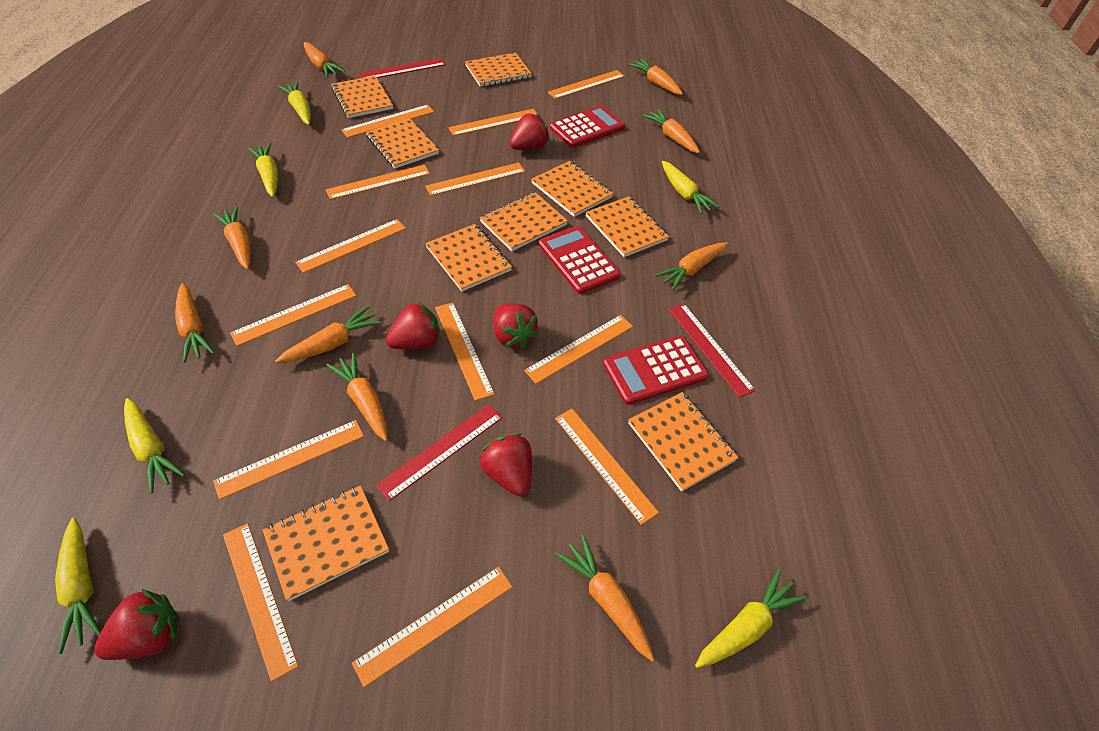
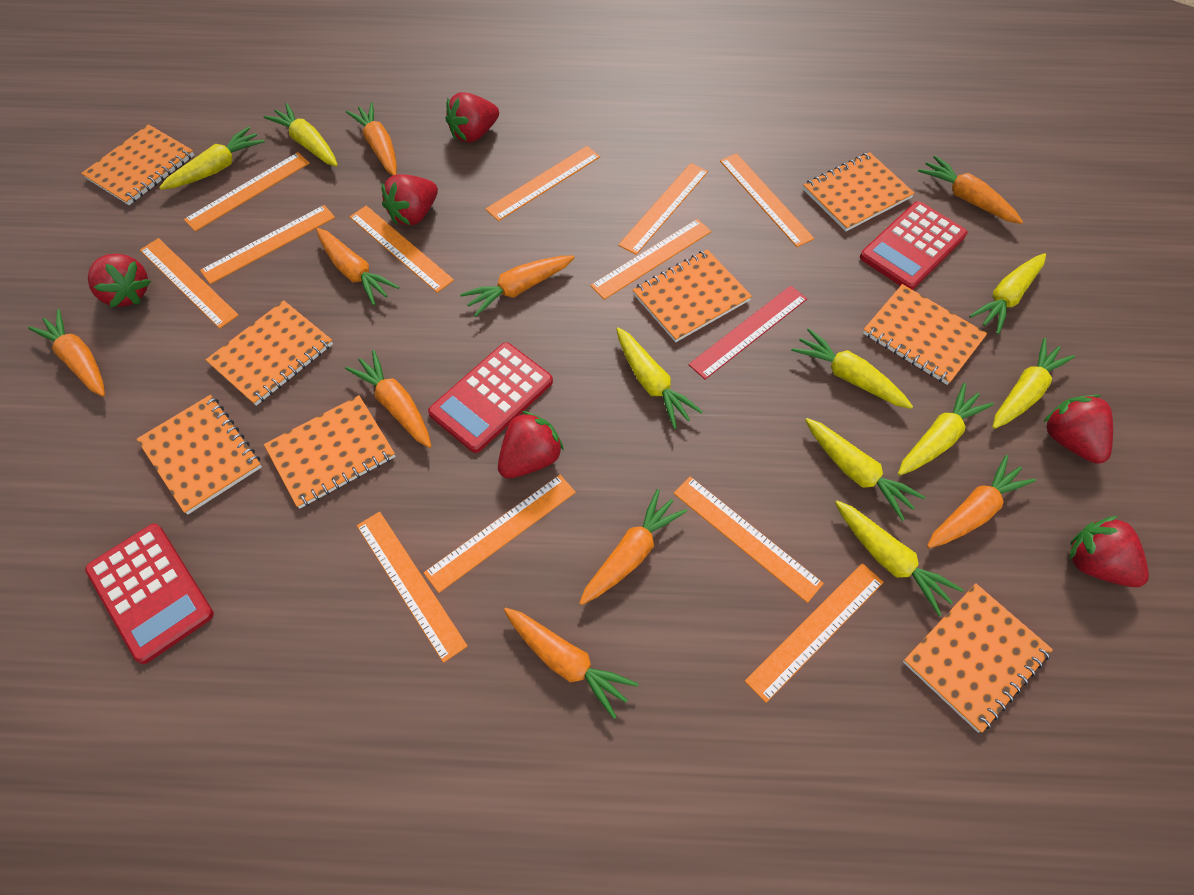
orange notebook: [263,485,389,601] [331,75,393,118] [366,118,439,168] [425,224,512,292] [465,53,532,87] [480,192,568,251] [531,161,613,217] [585,196,669,257] [628,392,739,492] = 9 -> [81,124,194,205] [137,395,262,514] [206,300,333,406] [264,395,395,509] [632,250,752,342] [803,152,915,232] [863,284,987,385] [903,583,1053,733] = 8
orange ruler: [213,420,364,500] [223,523,299,682] [230,284,356,346] [295,219,406,273] [326,165,430,200] [341,105,434,138] [352,567,512,687] [425,162,525,196] [435,302,495,401] [448,109,537,136] [524,315,633,384] [548,70,625,99] [555,409,659,525] = 13 -> [140,238,239,329] [184,152,310,232] [200,205,335,284] [350,206,454,293] [357,512,468,663] [424,475,576,593] [485,146,600,221] [590,219,712,300] [618,163,708,255] [674,476,824,603] [720,153,814,247] [745,563,884,703] = 12
red ruler: [359,58,446,78] [376,404,503,501] [669,303,756,398] = 3 -> [688,286,807,380] = 1
red strawberry: [94,589,179,660] [386,302,441,349] [480,433,532,496] [493,303,539,349] [510,113,550,150] = 5 -> [88,253,151,308] [381,174,438,226] [445,92,499,143] [498,411,564,479] [1044,395,1113,464] [1069,516,1149,587] = 6
yellow carrot: [55,518,101,654] [124,398,185,494] [248,143,278,197] [278,81,311,125] [662,161,720,214] [695,569,806,668] = 6 -> [159,126,265,190] [263,103,338,167] [616,327,703,429] [791,328,913,409] [805,418,925,521] [835,501,963,616] [898,383,994,476] [969,253,1046,334] [992,338,1075,429] = 9

